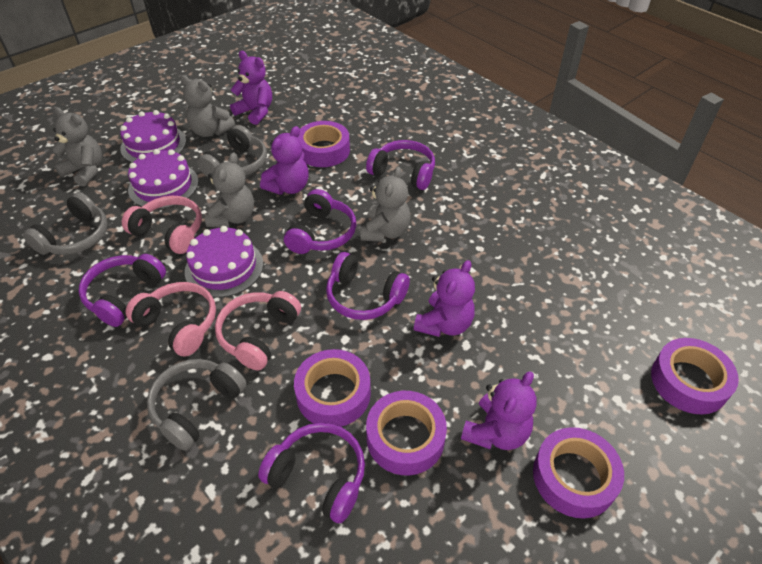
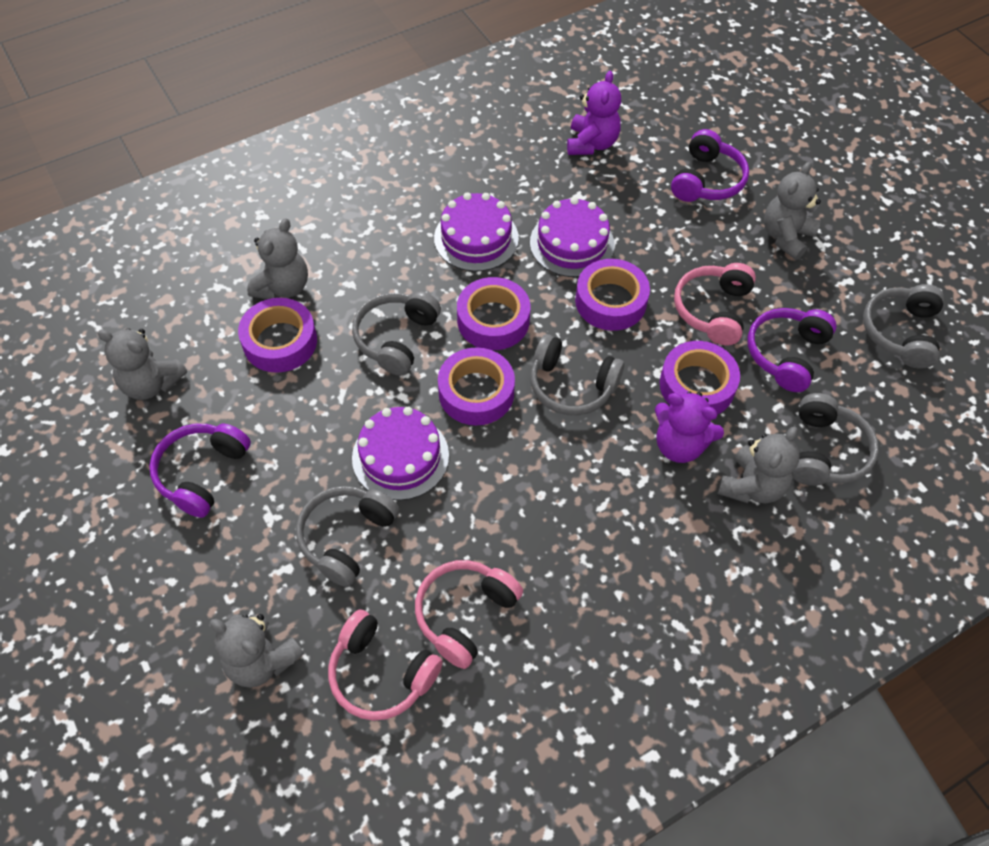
grey headphones: [23,192,108,255] [147,359,247,451] [197,125,267,177] = 3 -> [296,486,399,587] [352,291,441,376] [530,334,624,415] [793,393,879,486] [863,284,944,369] = 5
grey teddy bear: [52,107,102,186] [180,75,235,137] [205,152,254,227] [360,167,411,242] = 4 -> [97,328,187,400] [210,614,304,688] [247,218,308,299] [717,427,800,503] [764,162,821,260] = 5
purple headphones: [79,254,166,327] [258,423,365,523] [284,189,356,254] [326,252,410,320] [366,140,435,190] = 5 -> [149,423,251,518] [671,129,749,202] [748,308,837,392] = 3
purple teddy bear: [230,51,272,125] [260,126,309,195] [414,260,475,337] [461,371,537,450] = 4 -> [567,71,621,155] [655,391,724,463] = 2

